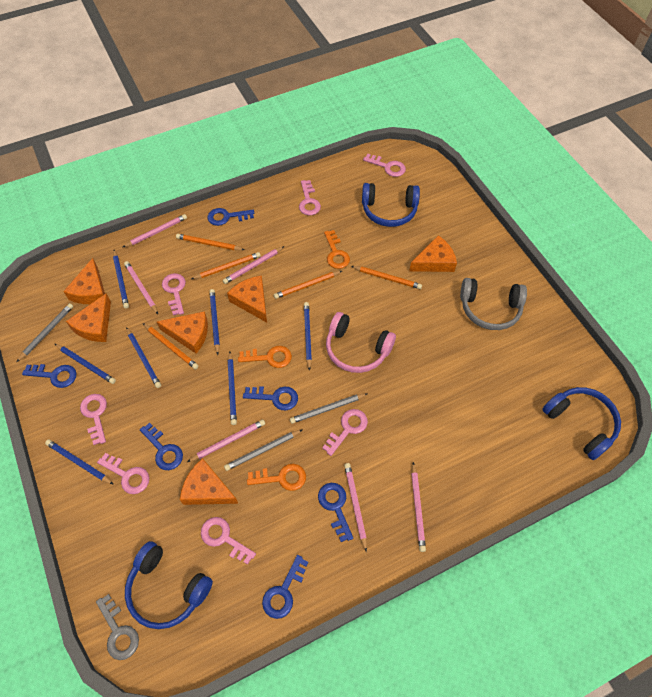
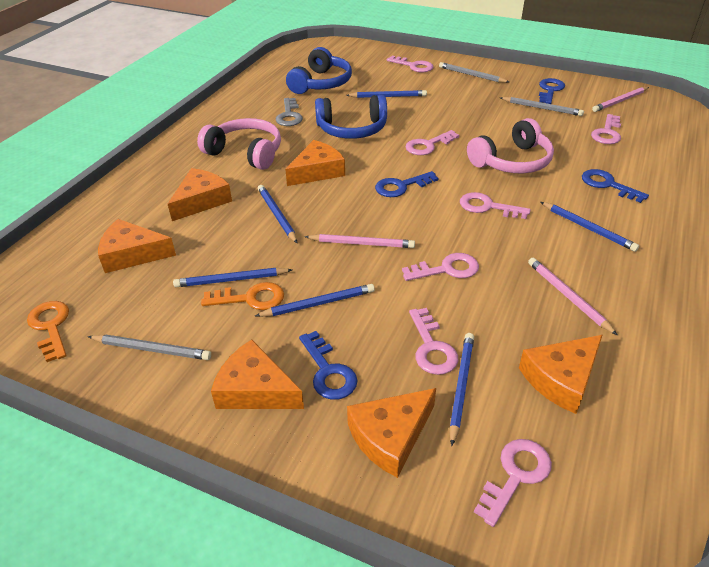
blue headphones: [125,541,213,629] [362,183,420,227] [542,387,621,460] = 3 -> [286,47,352,94] [315,95,387,139] = 2
blue key: [22,364,77,388] [140,423,183,470] [207,208,254,226] [243,386,298,410] [262,555,308,619] [318,483,353,542] = 6 -> [299,331,357,400] [375,171,439,197] [539,78,565,104] [582,169,649,203] = 4
blue pencil: [45,439,114,485] [55,344,116,384] [113,250,129,308] [126,327,161,388] [209,289,220,355] [228,352,237,425] [304,302,312,371] = 7 -> [173,268,292,287] [255,284,375,317] [258,185,298,244] [346,90,427,98] [449,333,474,446] [541,202,639,252] = 6
grey headphones: [460,278,527,330] = 1 -> none = 0
orange key: [238,346,292,368] [247,464,306,491] [324,230,350,269] = 3 -> [27,301,69,362] [201,282,284,310] = 2
orange pencil: [143,323,199,369] [176,234,245,250] [192,252,261,279] [274,271,342,299] [351,266,422,289] = 5 -> none = 0
pink headphones: [326,312,396,373] = 1 -> [197,118,281,170] [467,118,554,173] = 2
pink pencil: [122,214,187,248] [124,261,158,314] [187,419,265,462] [223,246,284,284] [344,463,367,552] [411,462,426,552] = 6 -> [305,234,415,248] [528,258,617,335] [592,87,649,112] = 3

